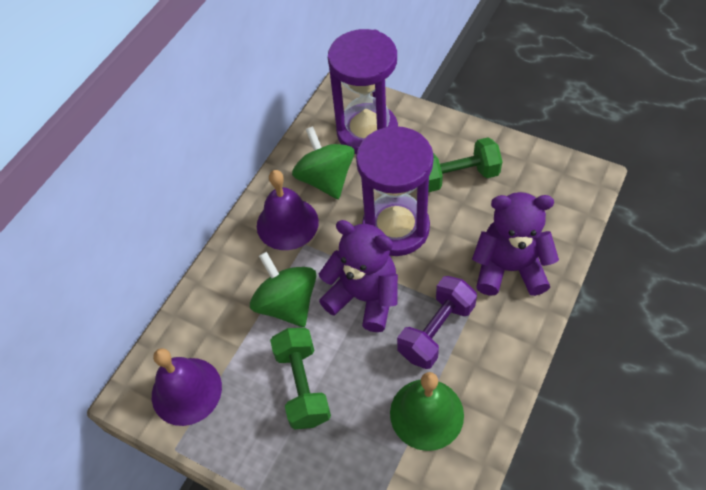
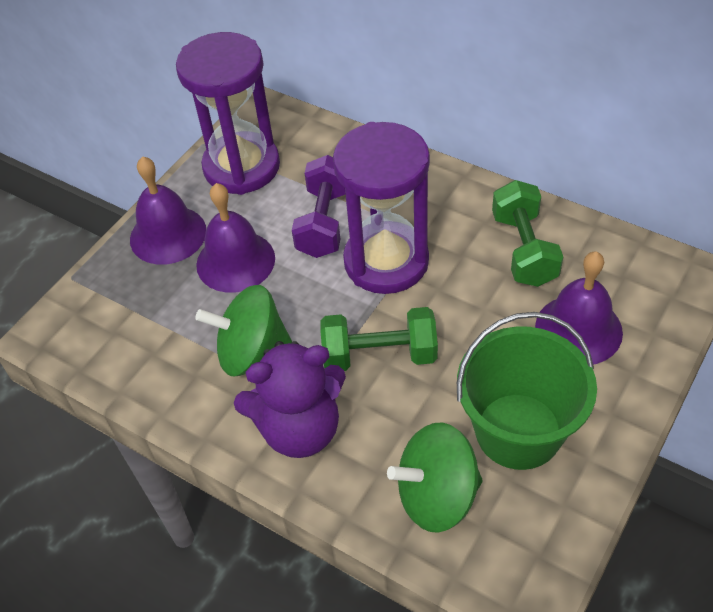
green bell: [390,372,464,451] = 1 -> none = 0
green bucket: none = 0 -> [457,312,597,470] = 1
purple bell: [152,348,222,426] [257,170,319,250] = 2 -> [130,156,206,265] [196,183,275,293] [535,252,623,364] = 3
purple teddy bear: [319,220,398,332] [472,192,559,296] = 2 -> [234,341,346,458] = 1

